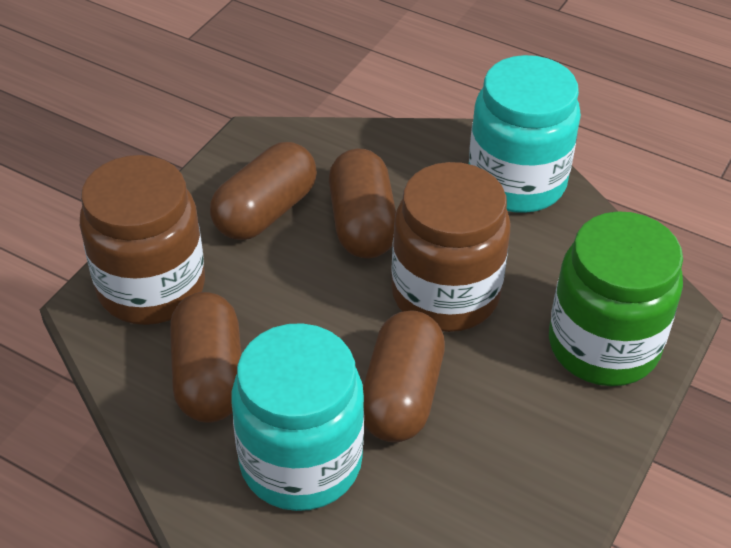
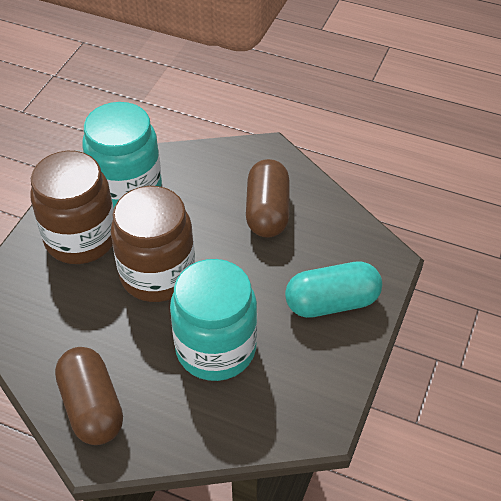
brown capsule: [170,292,241,423] [210,142,317,240] [329,149,396,258] [363,310,445,443] = 4 -> [55,347,123,445] [246,159,290,238] = 2
green jar: [549,211,683,386] = 1 -> none = 0
turquoise capsule: none = 0 -> [285,261,382,318] = 1

